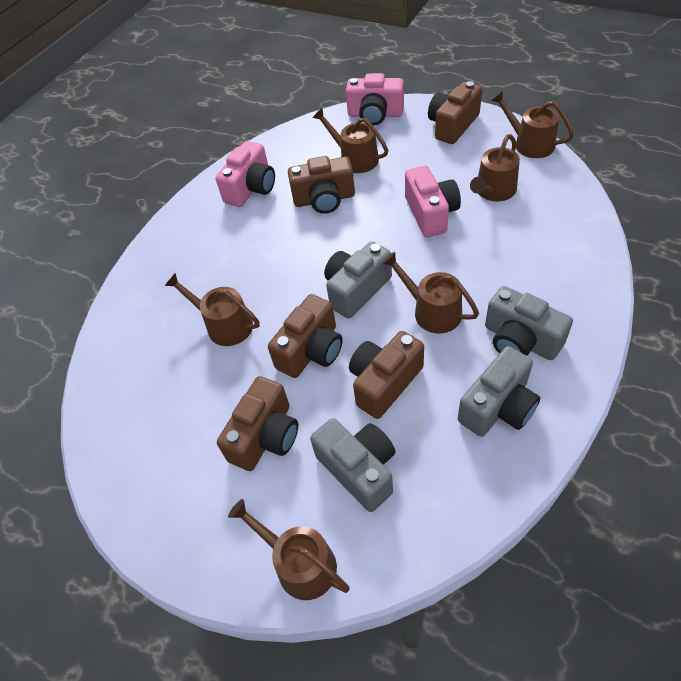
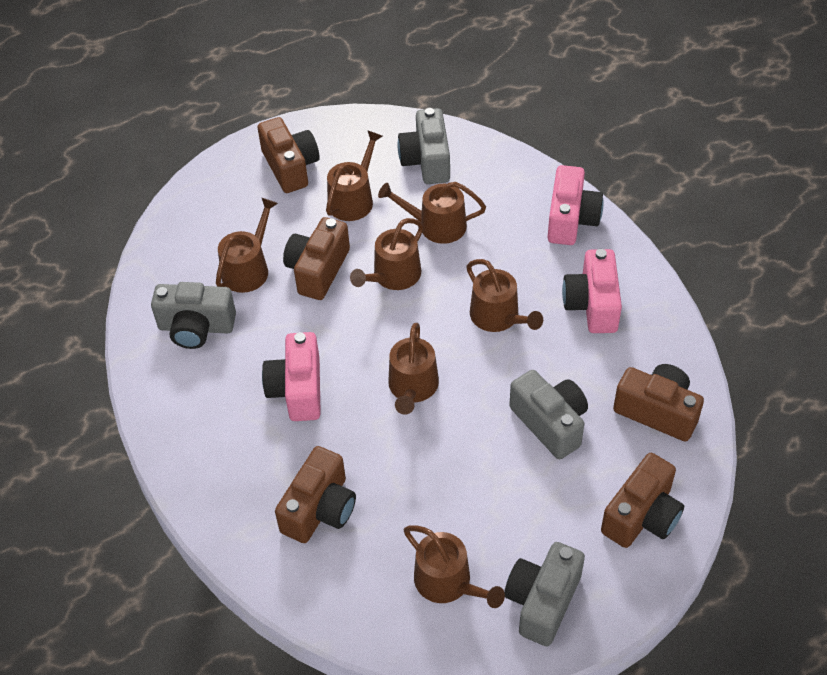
brown watering can: [164,273,260,346] [228,499,350,600] [312,108,388,173] [382,252,479,333] [470,134,520,201] [491,90,574,158] = 6 -> [216,198,278,293] [326,130,382,221] [350,218,423,290] [378,182,486,244] [388,323,439,415] [404,525,505,608] [466,259,543,332] = 7

